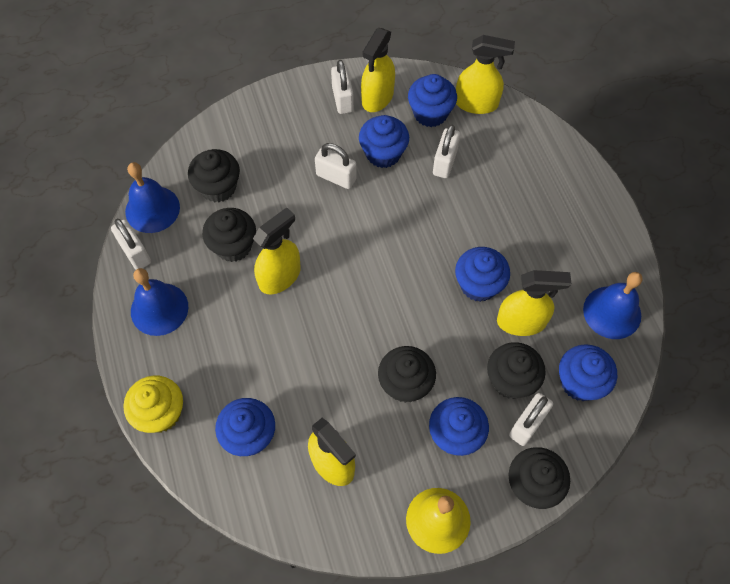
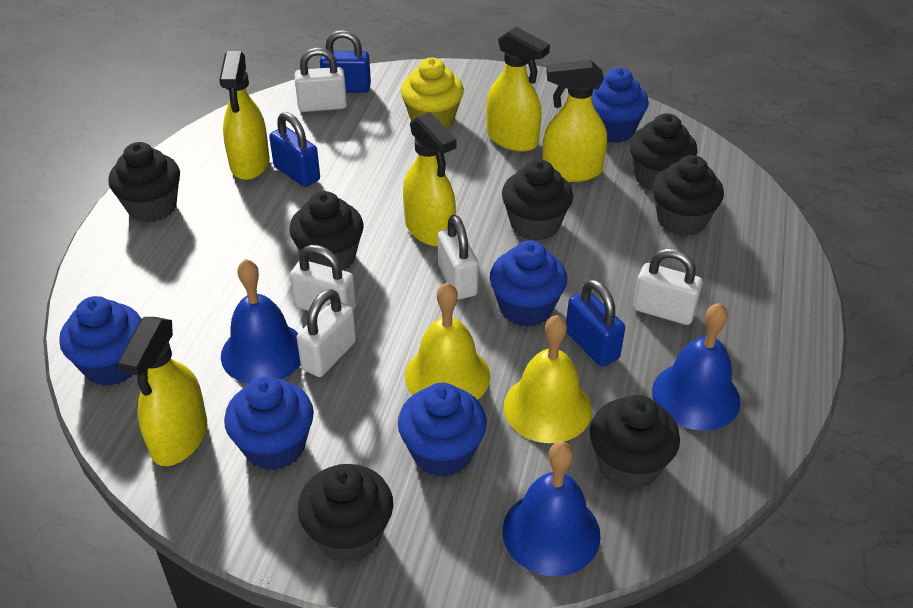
black cupcake: [188,149,240,202] [202,208,256,262] [378,346,436,403] [487,342,546,399] [509,447,570,509] = 5 -> [108,142,180,223] [289,191,364,271] [298,464,393,563] [502,159,573,241] [590,395,680,490] [629,113,697,190] [652,155,724,236] = 7
blue cupcake: [215,398,275,456] [359,115,409,168] [408,74,457,127] [429,397,489,456] [455,247,510,302] [559,344,617,401] = 6 -> [59,296,141,386] [224,376,314,470] [398,383,487,477] [490,240,567,327] [591,68,649,143] = 5
blue padlock: none = 0 -> [269,112,320,187] [320,30,371,93] [566,279,625,367] = 3
yellow bell: [406,488,471,554] = 1 -> [405,282,490,400] [504,315,592,443] = 2

